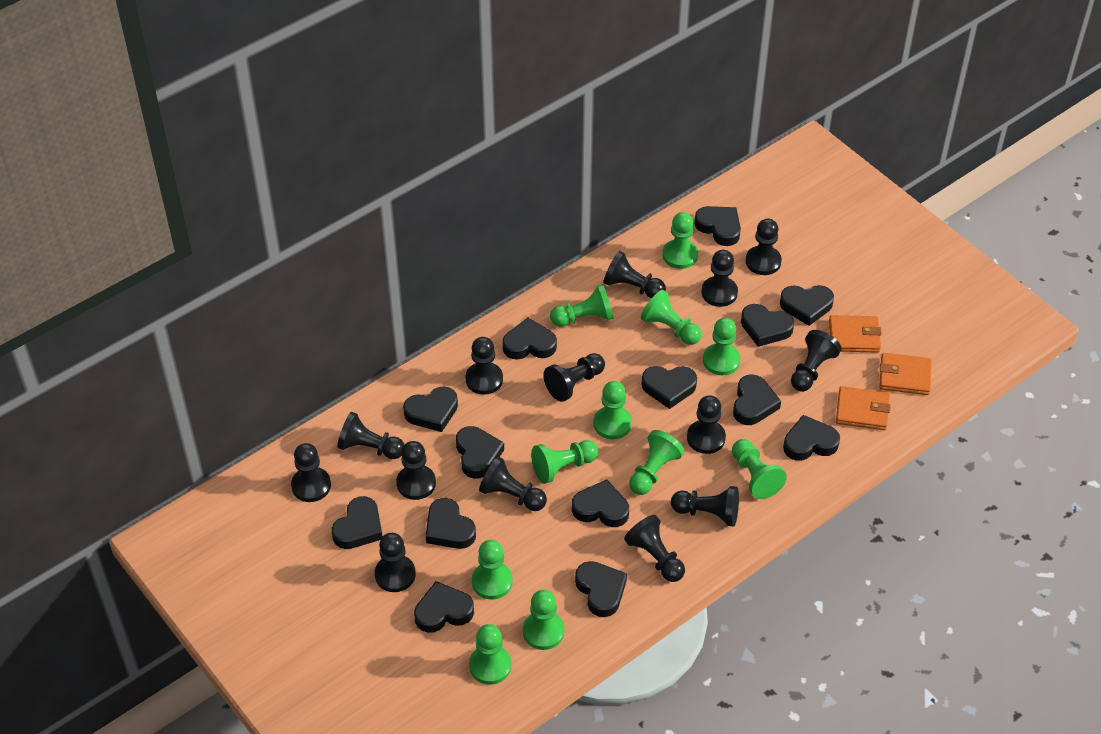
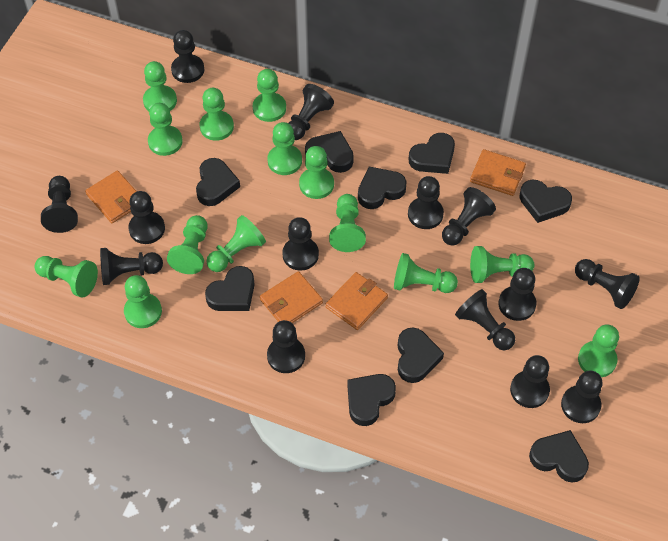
black heart: [332,496,383,549] [403,386,458,432] [414,581,474,633] [426,498,476,549] [456,426,504,479] [502,318,557,360] [572,480,629,527] [575,561,627,617] [641,366,697,409] [694,206,741,246] [733,375,781,425] [741,304,794,347] [780,285,834,326] [783,415,840,461] = 14 -> [196,158,240,206] [205,266,255,311] [305,131,354,173] [347,374,396,426] [358,167,407,209] [398,327,444,383] [409,133,455,174] [519,179,572,223] [529,430,589,483] = 9
green pawn: [469,624,511,685] [472,540,513,599] [523,590,564,650] [531,440,598,484] [550,284,613,327] [594,381,632,439] [629,430,684,495] [641,290,702,345] [663,212,698,269] [703,318,740,375] [732,439,787,499] = 11 -> [35,256,98,298] [124,275,162,328] [143,61,177,111] [148,103,182,156] [167,215,208,274] [199,88,234,141] [206,215,266,272] [253,69,286,122] [267,122,302,175] [299,146,334,199] [329,194,366,252] [394,253,458,293] [470,246,534,283] [578,324,619,377] = 14
orange wallet: [829,315,882,353] [836,386,891,430] [879,353,931,395] = 3 -> [85,170,137,223] [260,271,323,323] [326,272,388,330] [470,149,526,196] = 4

